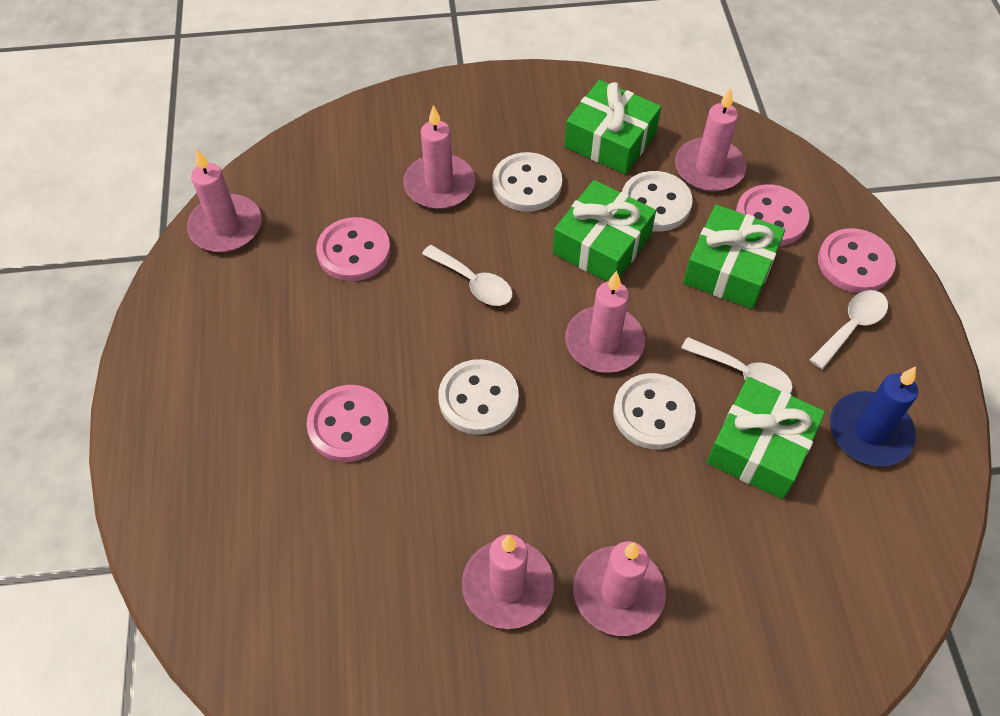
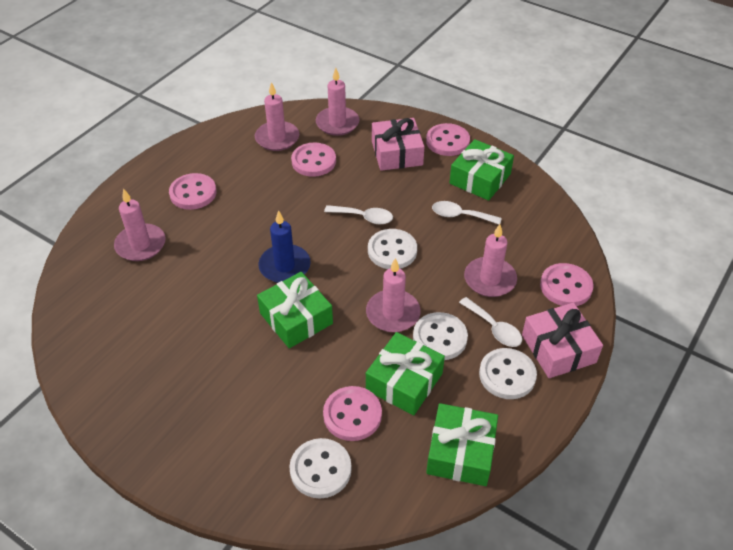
pink button: [306,385,390,462] [316,217,391,281] [736,184,809,246] [818,228,896,293] = 4 -> [169,173,217,210] [291,142,336,177] [323,386,382,441] [426,123,470,156] [540,263,594,306] = 5
pink candle: [187,149,262,252] [403,105,475,209] [462,534,554,629] [565,271,645,373] [573,541,666,636] [675,87,746,192] = 6 -> [114,188,166,261] [255,82,299,151] [316,68,359,136] [366,258,421,332] [464,224,517,297] = 5
pink gift: none = 0 -> [372,118,425,171] [522,303,603,378] = 2

